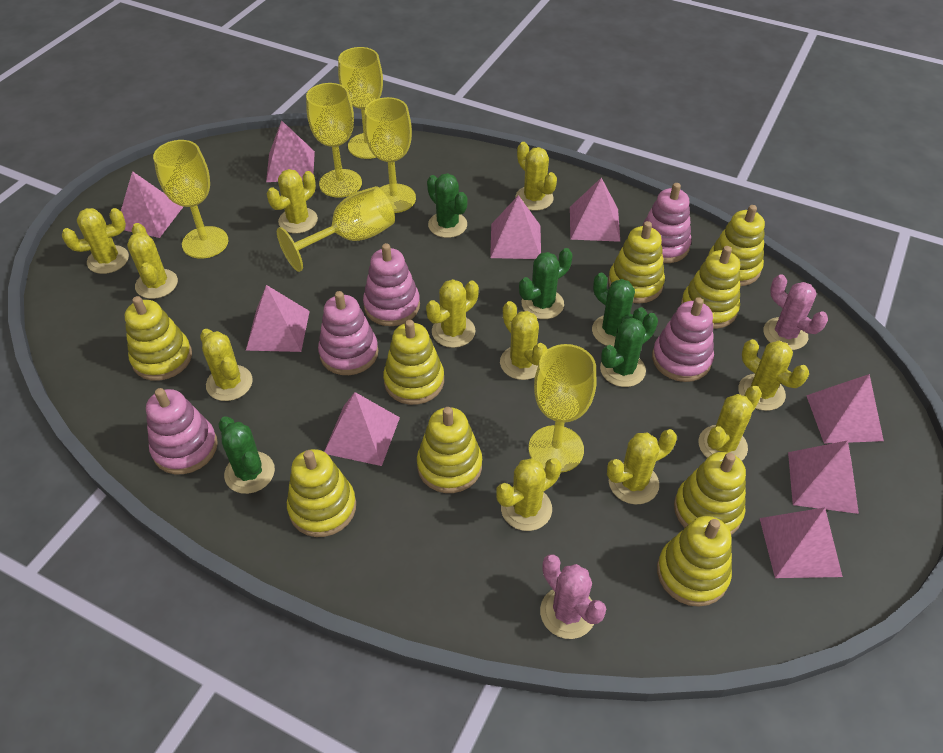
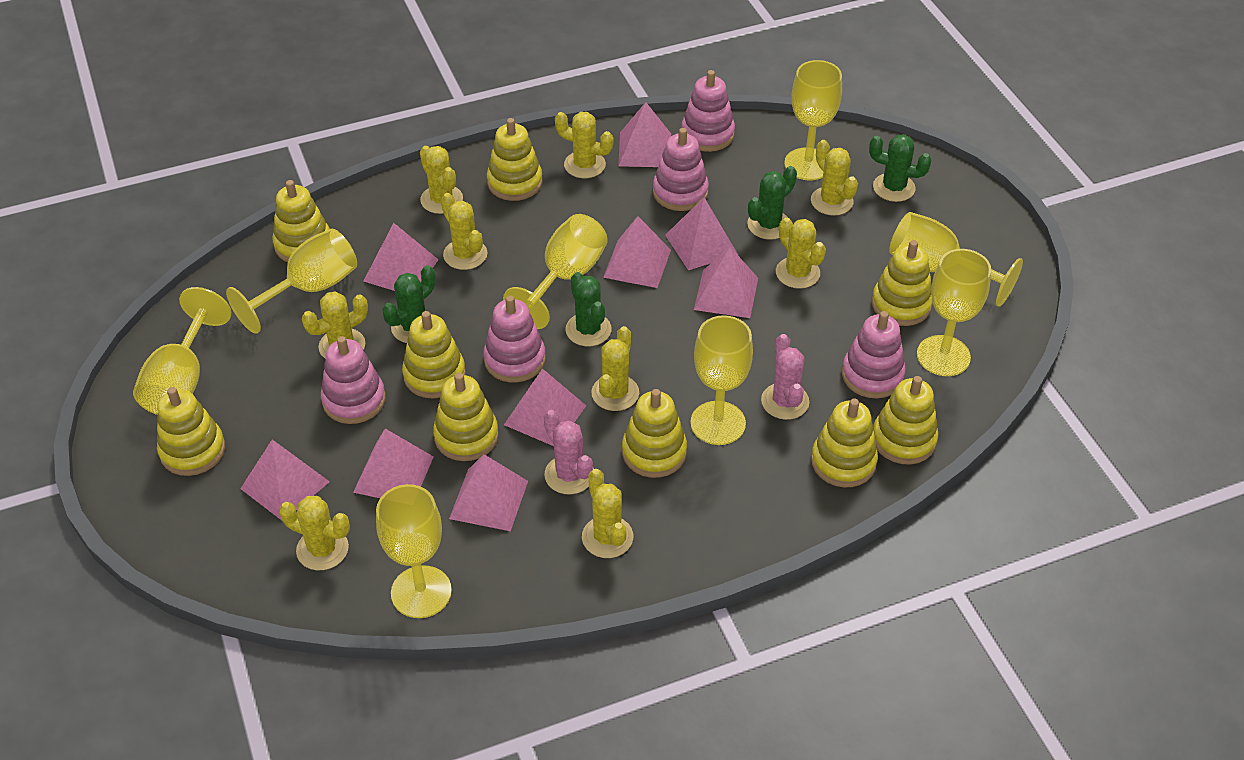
green cactus: [218,417,275,494] [427,173,468,238] [519,248,572,319] [592,273,647,347] [600,313,658,387] = 5 -> [382,265,436,343] [566,272,612,346] [747,166,797,240] [869,134,932,202] = 4
yellow cactus: [62,208,129,274] [127,223,178,299] [200,329,253,401] [267,169,318,233] [426,279,479,348] [496,458,561,531] [500,301,547,380] [515,142,557,211] [607,429,677,504] [698,385,762,461] [738,339,809,411] = 11 -> [279,496,350,570] [302,292,368,359] [420,146,463,214] [441,193,488,270] [555,112,613,178] [582,469,633,558] [591,326,639,411] [776,218,826,289] [811,140,858,216] = 9
yellow goblet: [153,140,228,259] [277,186,395,272] [306,83,362,198] [338,47,383,159] [364,97,416,213] [529,344,596,472] = 6 -> [133,287,231,415] [226,229,357,334] [376,484,452,618] [503,214,608,329] [690,315,753,445] [784,60,842,180] [889,212,1023,306] [917,249,991,376] = 8

